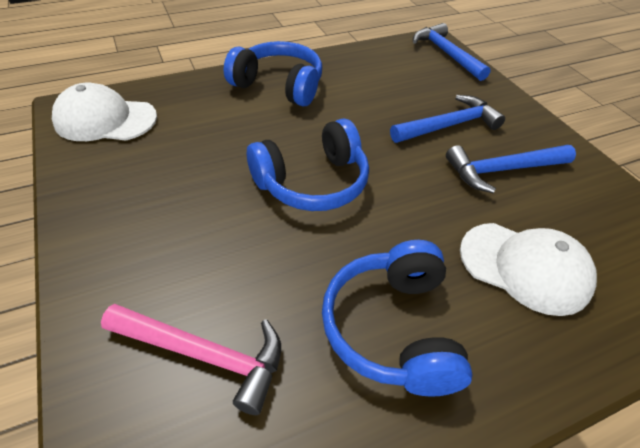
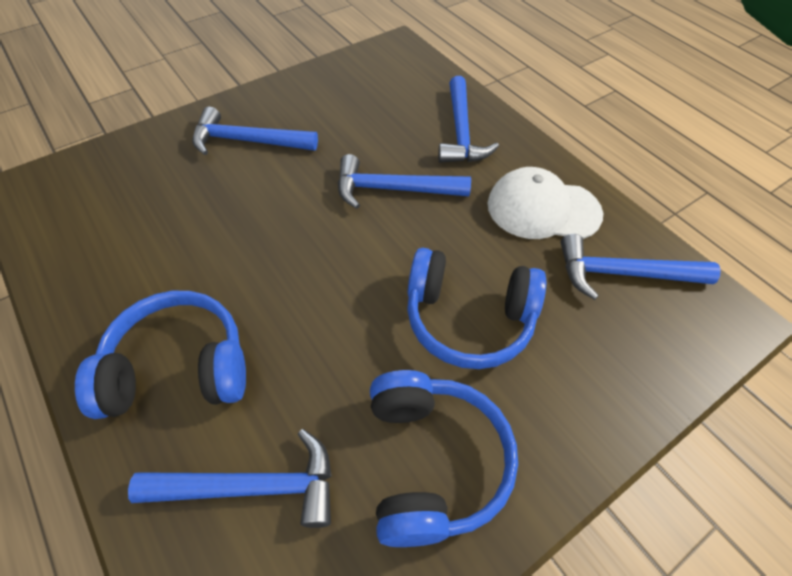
blue hammer: [390,95,505,143] [413,23,491,81] [446,145,576,193] = 3 -> [128,429,331,528] [192,107,318,155] [338,154,471,209] [438,76,499,163] [561,234,721,300] = 5
pink hammer: [101,304,281,415] = 1 -> none = 0
white cap: [52,83,157,141] [460,223,597,316] = 2 -> [488,167,603,239] = 1

